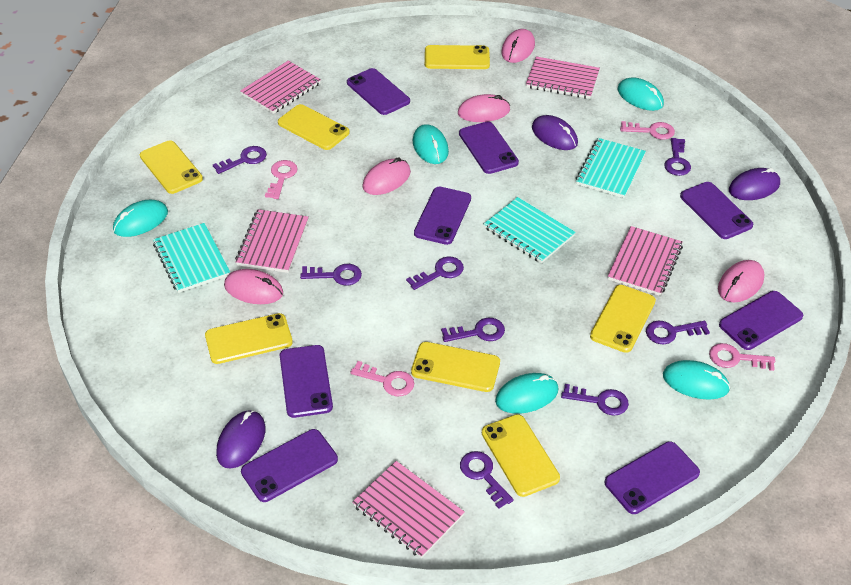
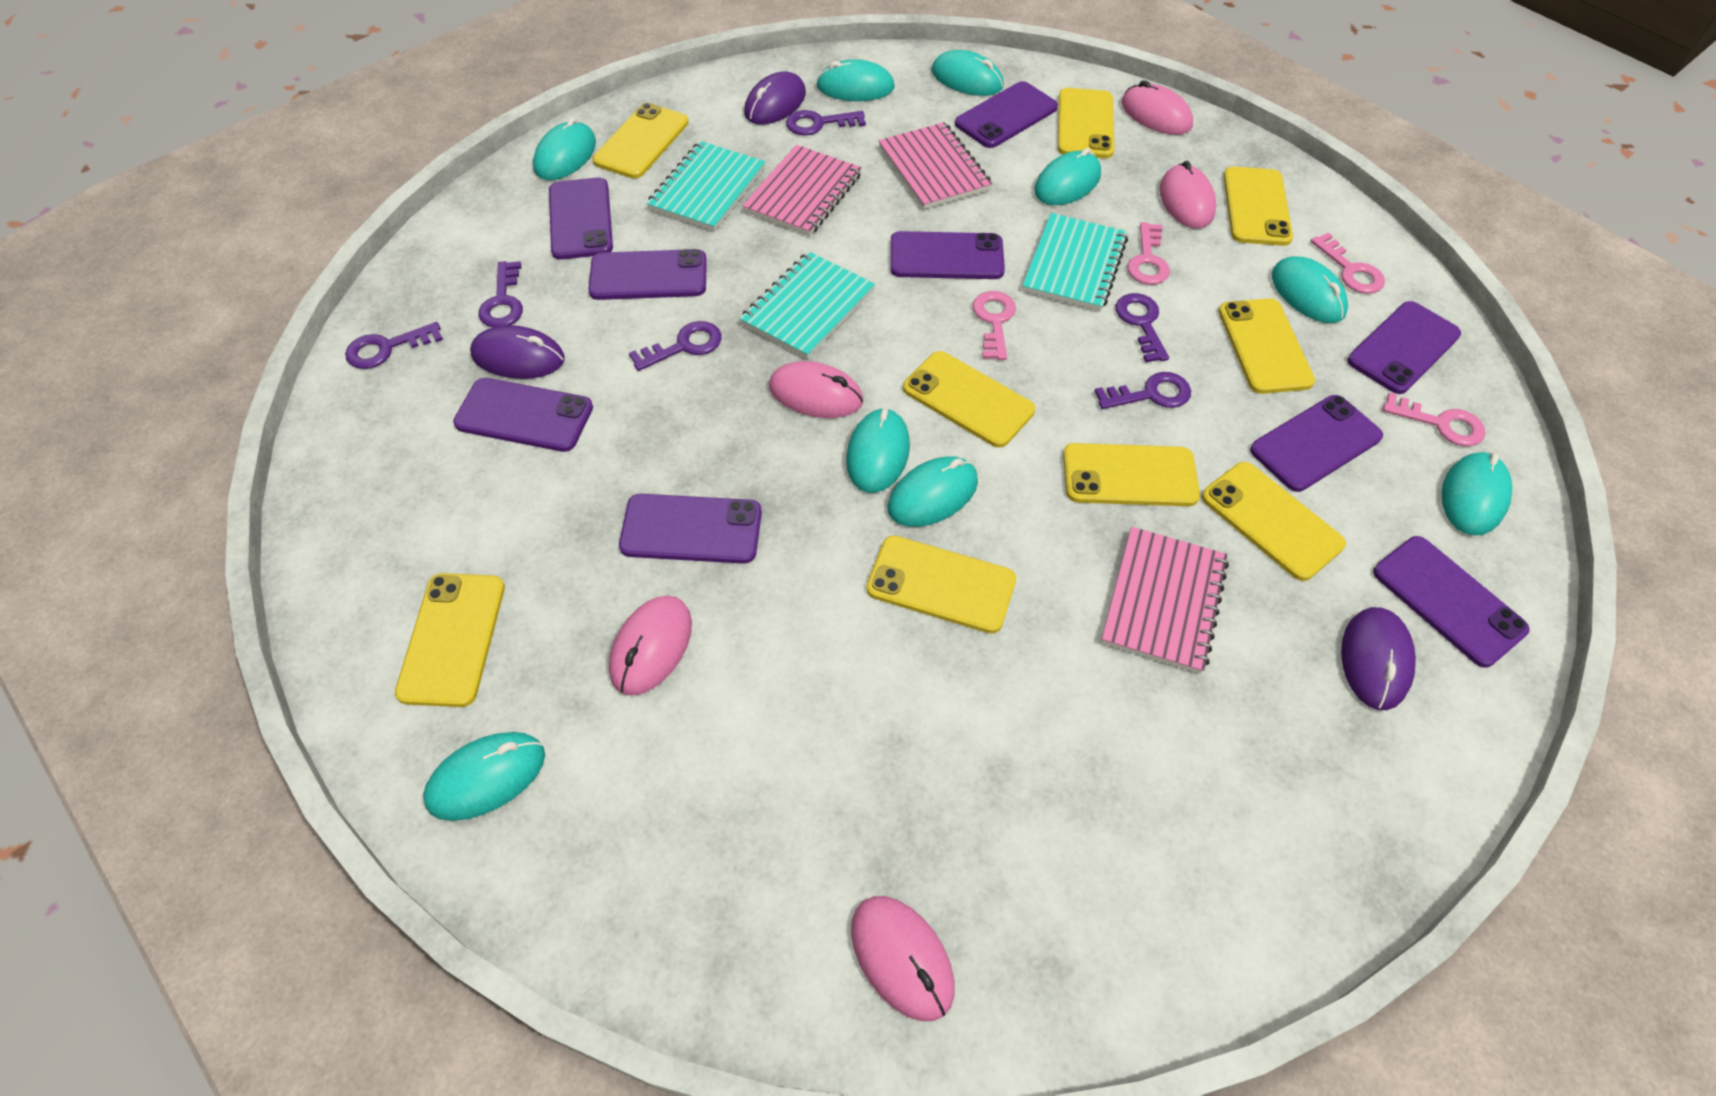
pink notebook: [235,209,309,273] [240,61,321,114] [353,461,465,558] [526,56,600,99] [608,226,683,296] = 5 -> [743,145,862,236] [879,122,992,209] [1101,527,1229,674] = 3
purple key: [213,146,267,174] [300,264,362,286] [406,257,464,290] [441,318,505,342] [460,451,514,509] [561,384,629,416] [646,321,710,344] [664,138,691,176] = 8 -> [345,322,443,369] [478,261,523,327] [629,321,722,371] [786,110,866,136] [1095,372,1191,409] [1116,293,1169,362] = 6
purple phone: [241,429,338,502] [280,345,333,418] [347,68,410,115] [414,187,471,245] [459,122,519,174] [605,441,700,514] [680,182,753,239] [719,291,803,350] = 8 -> [453,378,593,452] [549,177,613,260] [588,249,707,300] [619,494,762,564] [890,231,1005,279] [955,81,1058,148] [1250,395,1383,492] [1347,301,1461,394] [1373,536,1530,668] = 9
turquoise mouse: [113,200,168,237] [413,124,449,164] [495,373,559,414] [617,77,664,111] [663,360,730,400] = 5 -> [423,732,545,821] [533,117,596,180] [816,59,895,101] [846,408,910,493] [887,456,978,527] [931,50,1004,96] [1034,148,1101,205] [1272,256,1348,323] [1442,452,1512,535] = 9
yellow phone: [140,140,203,194] [205,313,293,364] [278,104,350,150] [411,342,500,392] [425,45,490,69] [482,414,560,497] [590,285,656,353] = 7 -> [395,573,505,707] [593,103,689,179] [866,535,1016,633] [903,351,1035,448] [1058,88,1114,158] [1063,443,1200,506] [1201,462,1346,581] [1218,298,1315,394] [1223,167,1293,246] = 9

